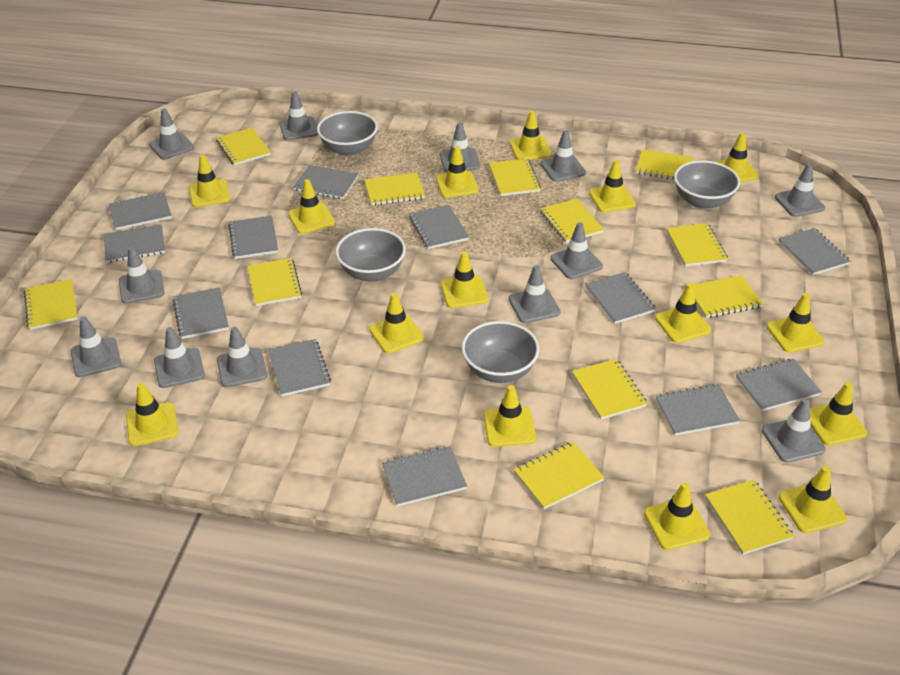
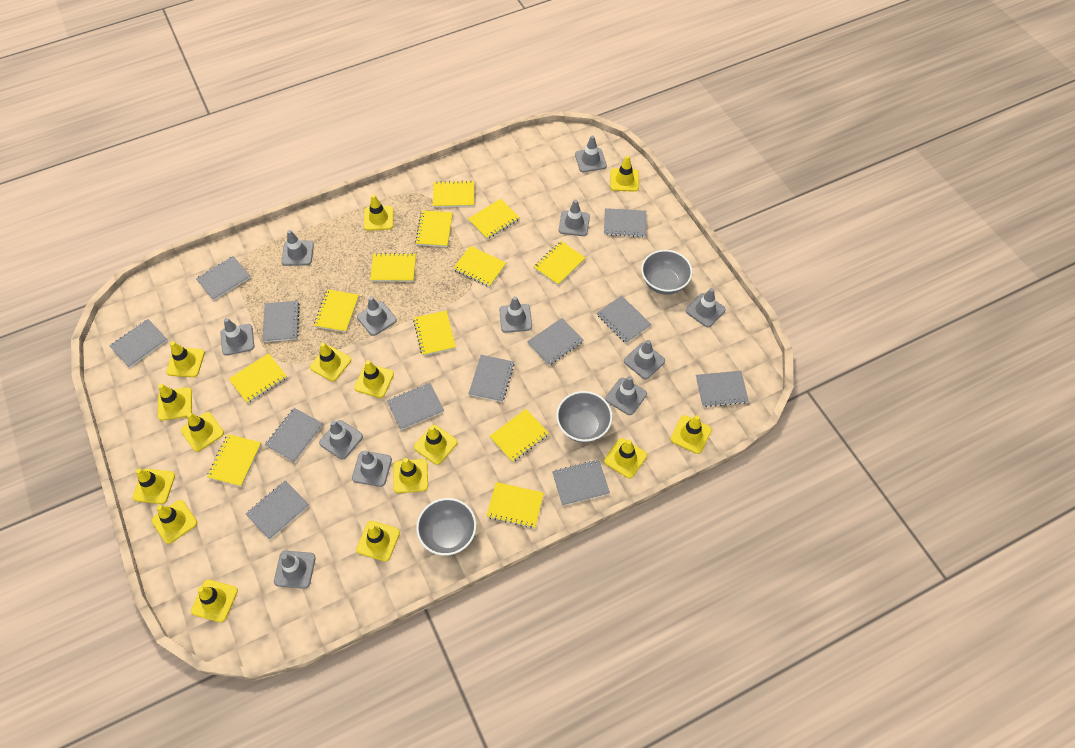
grey bowl: [317,111,378,156] [336,228,406,282] [462,321,539,383] [674,160,740,209] = 4 -> [416,498,476,556] [556,391,613,443] [641,250,693,294] = 3

